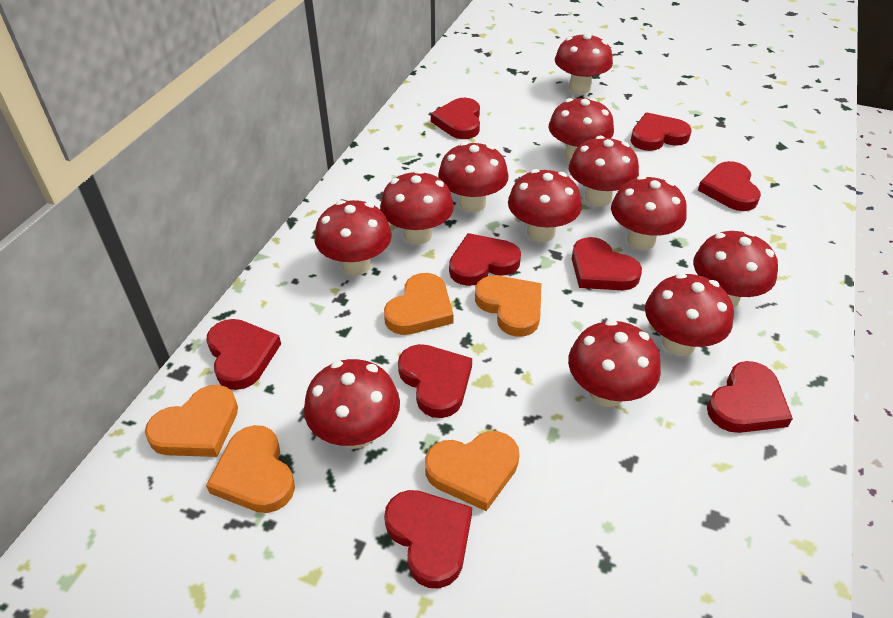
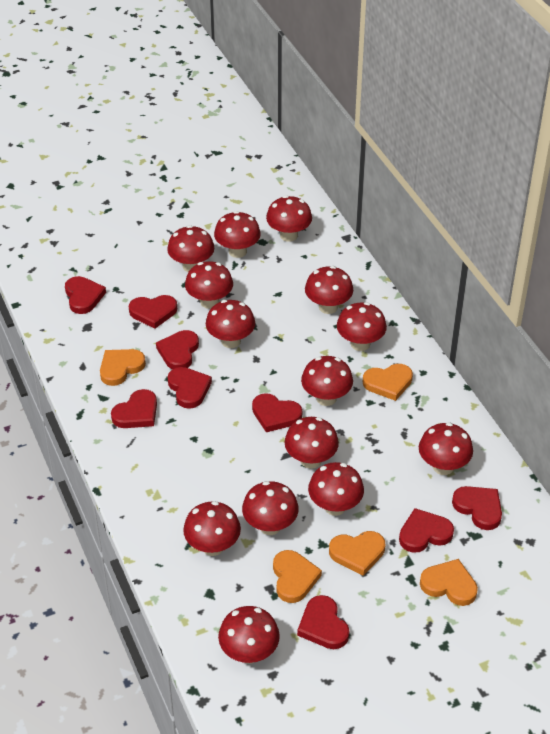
red mushroom: [304,359,400,449] [315,200,392,275] [380,170,454,244] [438,142,509,212] [508,169,582,242] [549,98,614,162] [555,33,613,94] [568,320,661,407] [569,136,639,207] [611,176,687,250] [645,273,733,356] [693,231,778,308] = 12 -> [167,225,214,272] [183,501,241,556] [185,261,233,309] [206,300,255,348] [214,211,261,258] [218,606,280,664] [242,481,299,535] [266,195,312,242] [284,417,339,469] [301,356,353,406] [305,266,353,314] [308,462,364,516] [337,302,387,351] [419,422,473,475] = 14

